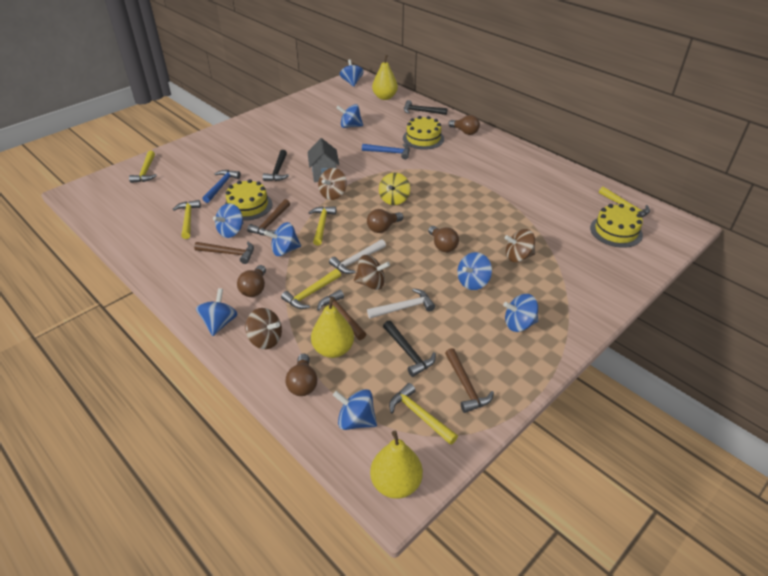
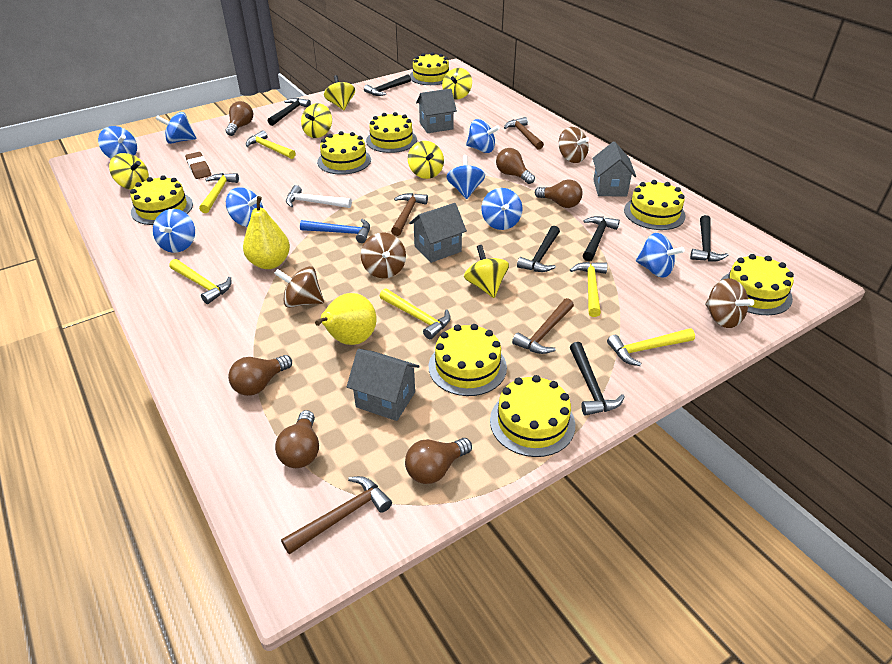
black hammer: [263,150,289,181] [383,320,436,377] [404,100,447,115] = 3 -> [268,98,311,126] [364,74,411,96] [517,226,560,272] [570,342,625,416] [583,216,620,261] [690,215,728,262] = 6
blue hammer: [202,170,241,203] [362,144,410,160] = 2 -> [300,219,370,243] = 1
brown eraser: none = 0 -> [185,152,211,179] = 1
brown light bulb: [237,265,266,297] [286,354,318,396] [367,209,403,233] [428,226,459,252] [448,115,480,135] = 5 -> [226,101,253,136] [228,355,292,396] [275,410,319,468] [405,438,472,484] [496,148,535,184] [535,179,582,208] = 6
grey house: [307,138,339,182] = 1 -> [347,349,420,421] [409,203,467,263] [416,89,457,133] [593,141,636,197] = 4
white hammer: [329,239,386,274] [367,288,435,318] = 2 -> [286,185,352,208] = 1
yellow cake: [225,179,273,221] [403,116,444,150] [590,204,643,248] = 3 -> [130,175,193,225] [317,131,371,175] [366,112,417,153] [410,52,449,85] [429,324,507,396] [490,375,575,457] [624,180,686,230] [720,254,794,315] = 8
yellow pear: [311,296,354,358] [370,431,423,499] [372,55,398,100] = 3 -> [243,196,290,269] [315,293,376,345] = 2
yellow spinning top: [379,173,410,205] = 1 -> [109,153,149,190] [301,103,332,138] [324,75,355,110] [408,141,444,179] [442,68,472,100] [464,245,509,298] = 6

